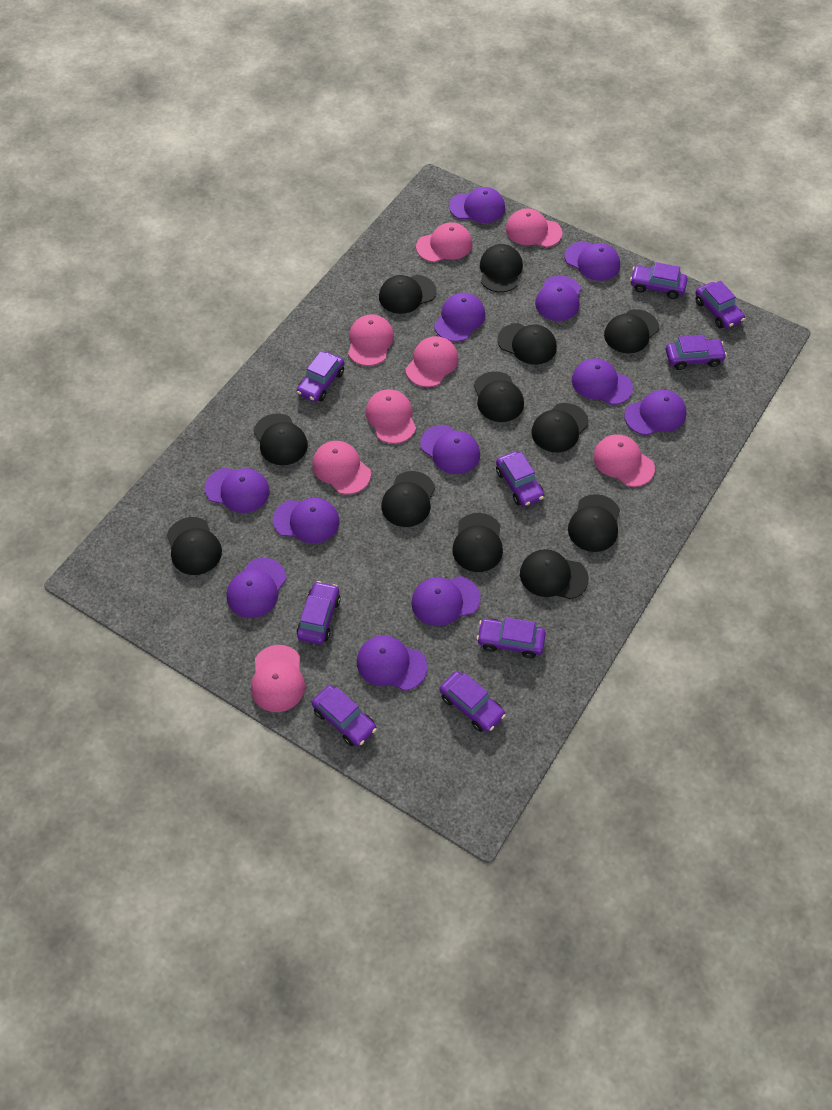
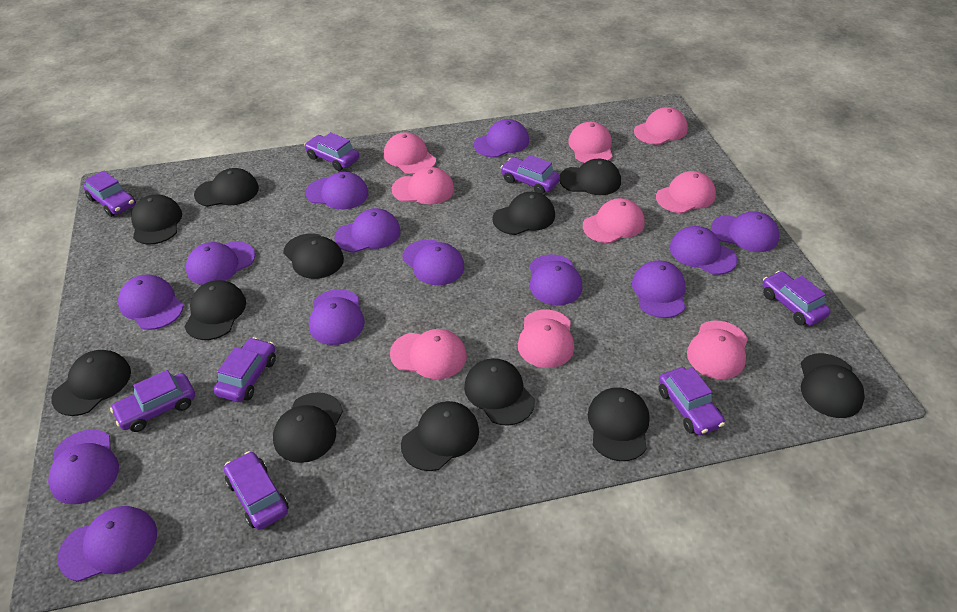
pink cap: [251,645,305,712] [312,441,371,494] [348,314,394,366] [366,389,416,444] [406,336,458,387] [416,222,472,262] [506,208,562,248] [593,434,655,487] = 8 -> [384,132,436,174] [390,329,467,379] [392,167,454,204] [518,309,574,368] [568,122,613,163] [583,198,645,243] [634,107,688,145] [656,171,716,213] [687,321,748,379] = 9
purple cap: [205,467,270,513] [227,558,287,618] [273,498,339,543] [357,635,427,691] [411,576,481,626] [420,425,480,474] [434,293,485,342] [449,187,505,223] [535,275,581,321] [564,241,620,281] [572,358,633,405] [624,390,686,435] = 12 -> [48,429,119,504] [57,506,157,582] [118,274,184,330] [186,241,255,285] [306,172,369,209] [309,289,365,345] [334,208,401,253] [403,240,465,285] [474,119,529,157] [529,254,582,305] [632,260,685,318] [670,226,737,275] [711,211,779,252] = 13
purple car: [297,351,345,402] [297,581,341,645] [312,685,377,746] [439,671,506,732] [476,617,546,658] [496,451,544,507] [630,262,688,299] [666,335,727,370] [695,281,745,329] = 9 -> [83,171,136,217] [110,370,195,432] [214,337,276,402] [224,451,289,530] [304,132,359,171] [501,155,560,194] [659,367,725,435] [762,271,831,326] = 8

